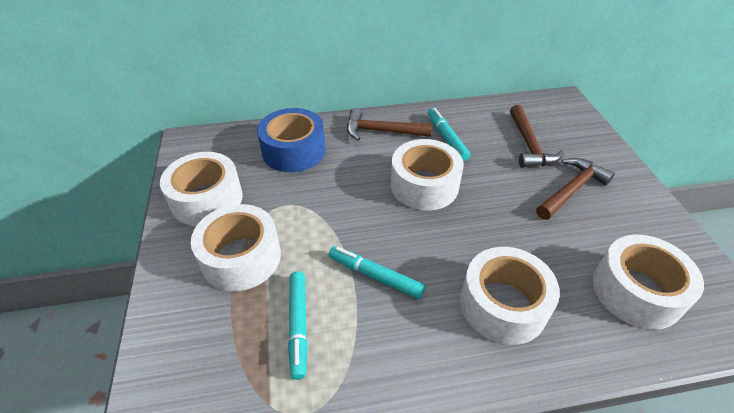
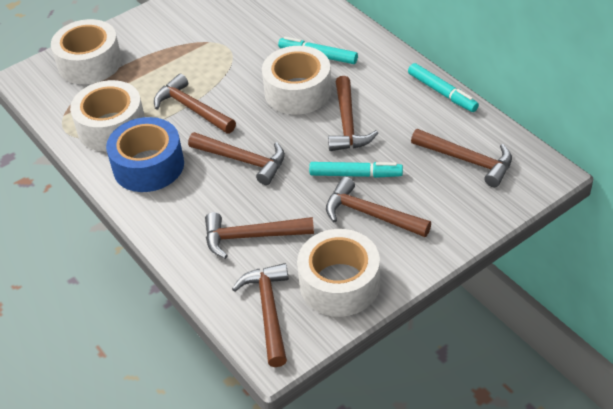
brown hammer: [347,108,433,141] [510,105,564,168] [536,158,615,220] = 3 -> [154,74,236,134] [188,132,285,185] [205,212,314,259] [232,263,289,367] [326,177,431,237] [328,76,378,151] [411,129,512,187] = 7
white tape: [160,152,243,226] [191,204,281,291] [391,139,464,211] [460,247,560,345] [593,235,704,330] = 5 -> [51,19,122,84] [70,80,145,151] [262,46,332,115] [297,229,380,317] = 4

